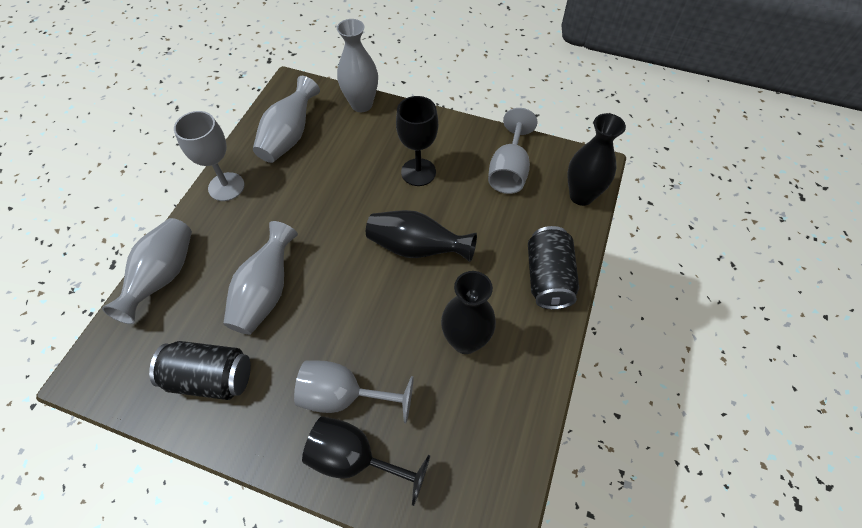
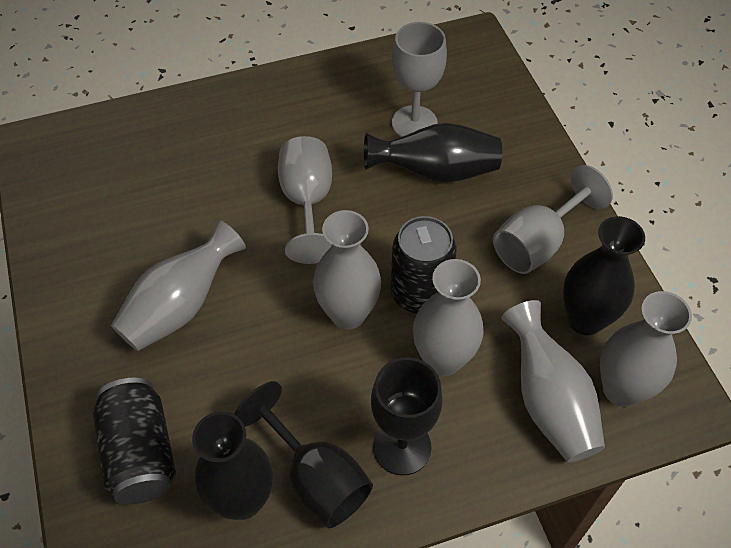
grey vase: [102,218,192,324] [223,221,298,335] [253,76,320,163] [337,19,378,112] = 4 -> [111,220,246,351] [313,210,381,330] [413,259,484,376] [501,300,605,463] [600,291,692,407] = 5

